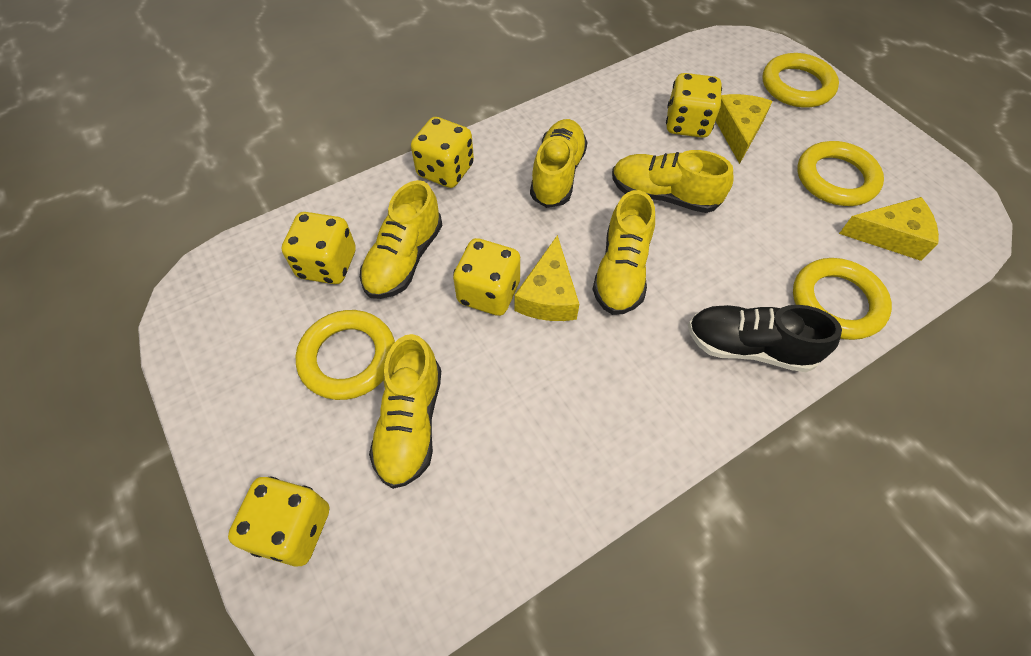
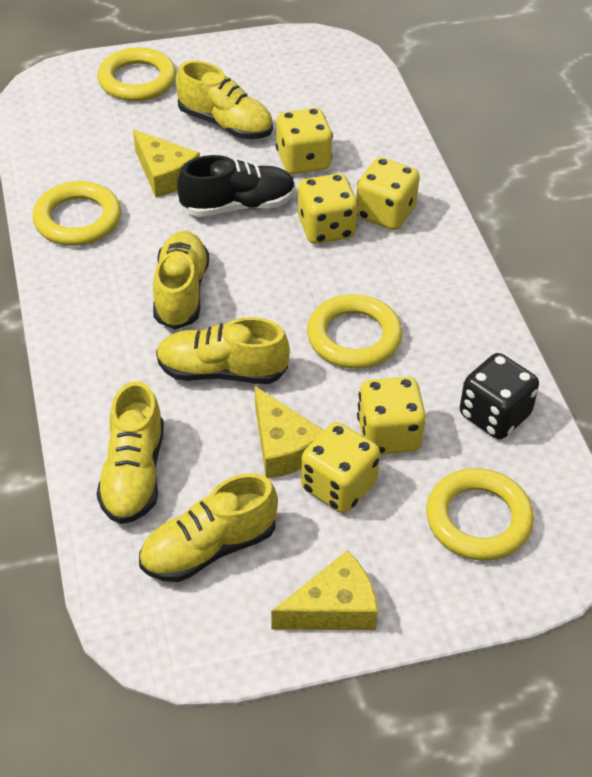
black dice: none = 0 -> [460,353,539,439] = 1

